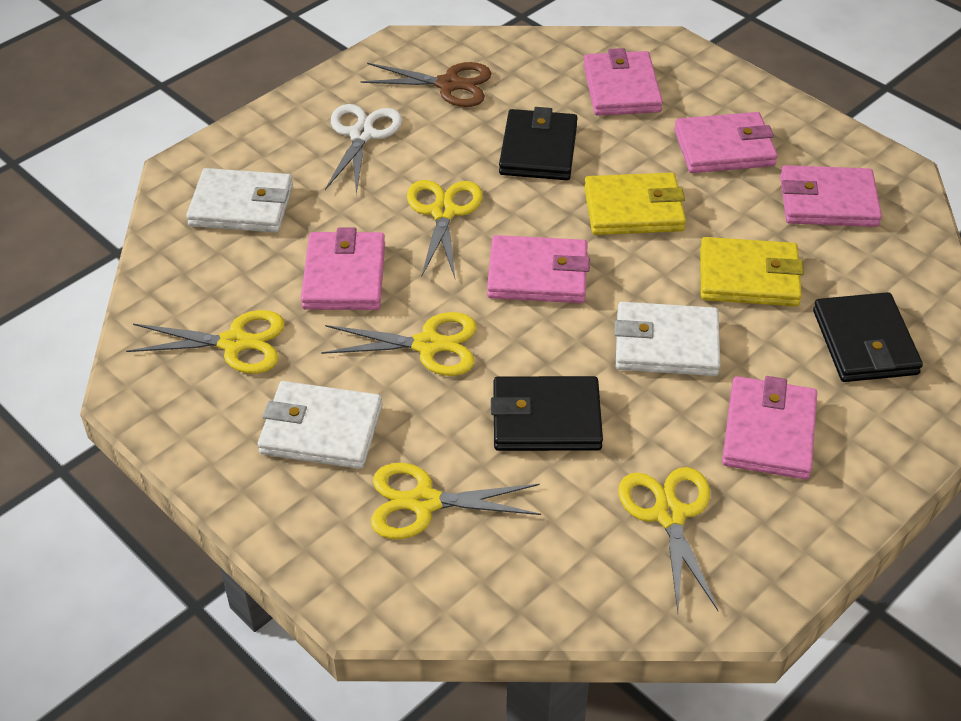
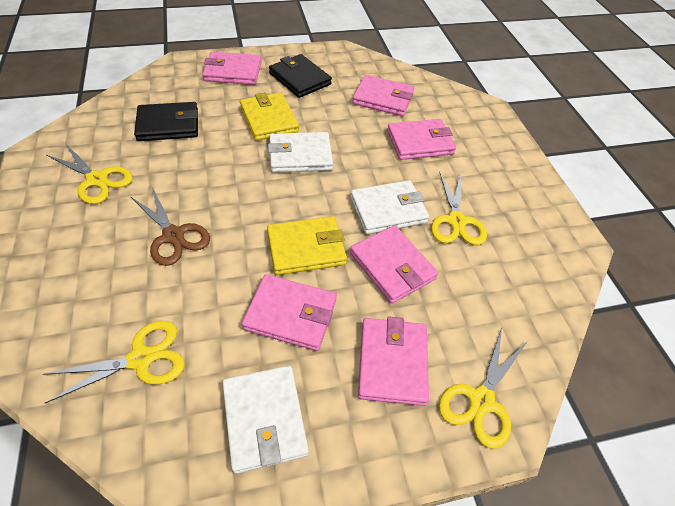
black wallet: [491,376,603,451] [499,107,578,180] [813,292,923,382] = 3 -> [134,102,198,141] [269,54,332,98] = 2
white scissors: [325,104,402,194] = 1 -> none = 0
yellow scissors: [126,310,285,374] [321,312,477,376] [371,463,541,539] [407,180,483,278] [618,467,718,612] = 5 -> [43,321,185,403] [46,143,133,204] [431,172,487,245] [439,327,528,449] = 4

